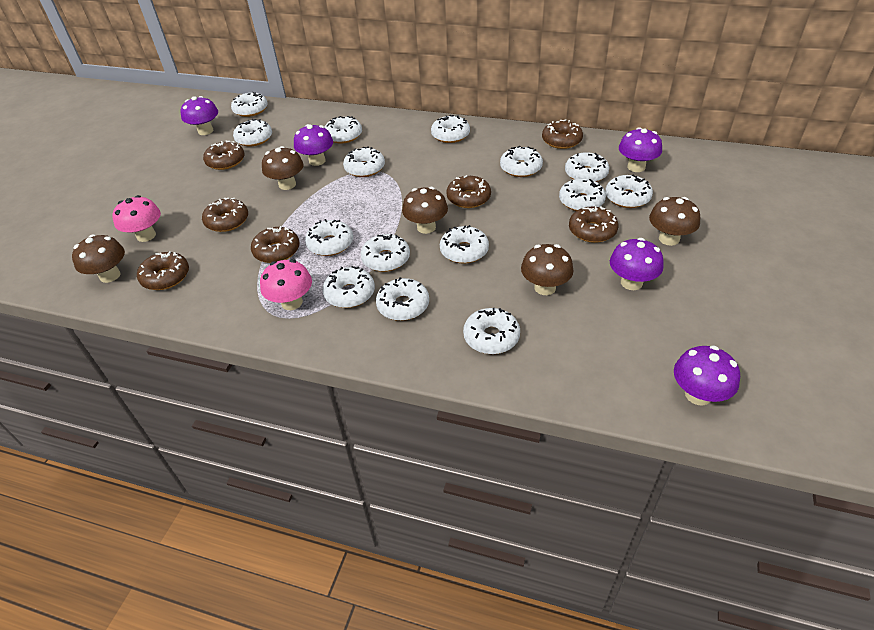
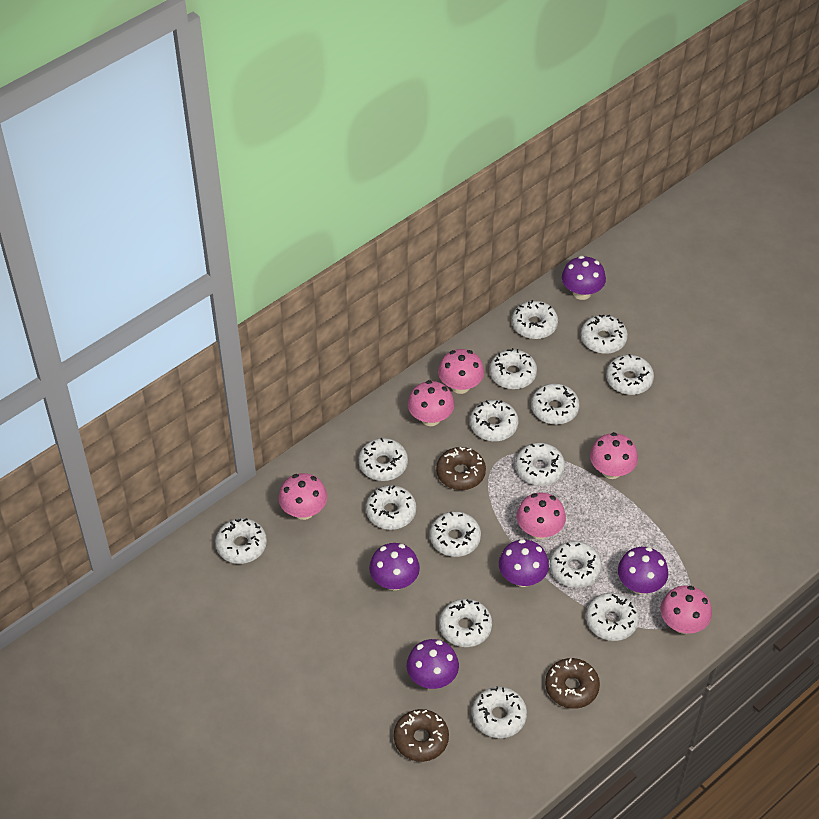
brown donut: [137,252,189,290] [202,197,248,232] [203,140,244,170] [251,226,300,263] [447,175,491,208] [542,119,583,149] [569,206,618,243] = 7 -> [394,709,449,762] [436,447,486,490] [545,658,600,709] = 3
brown mushroom: [72,234,125,283] [262,146,304,190] [402,187,448,234] [521,244,574,295] [649,197,700,246] = 5 -> none = 0
pink mushroom: [112,195,161,242] [260,259,312,310] = 2 -> [279,473,327,520] [408,380,455,426] [438,349,484,394] [516,493,566,539] [590,432,638,479] [661,585,712,634] = 6

